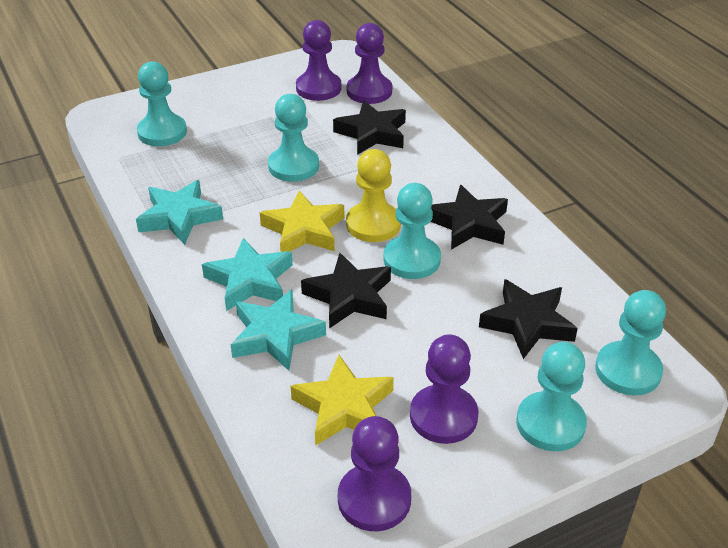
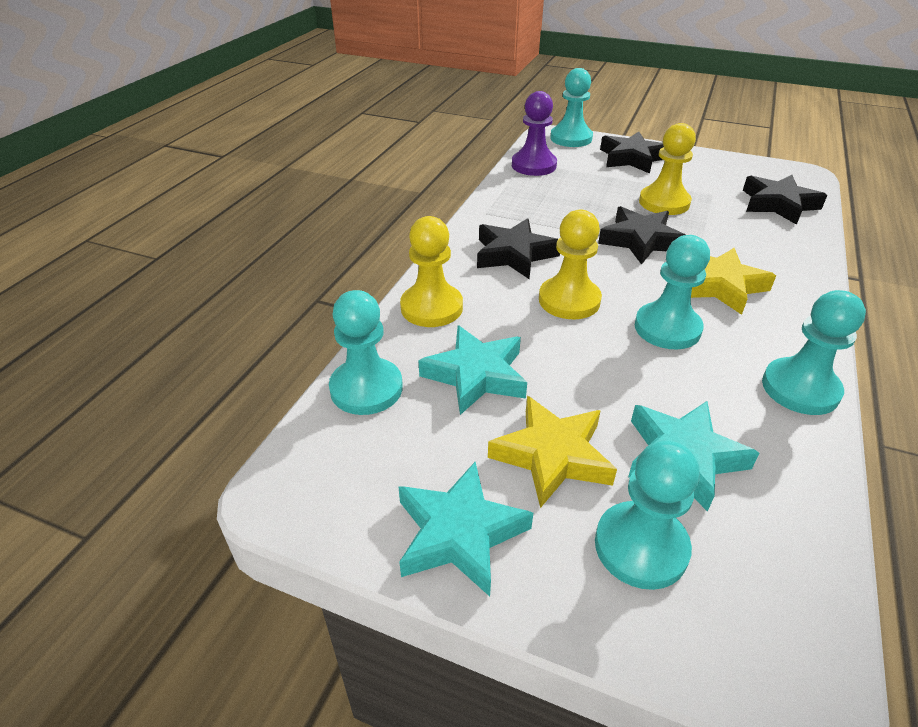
purple pawn: [296,20,342,101] [338,416,411,531] [347,23,392,104] [410,334,478,444] = 4 -> [512,91,557,176] = 1
yellow pawn: [346,149,401,242] = 1 -> [400,216,463,327] [539,209,602,319] [639,123,696,215] = 3

